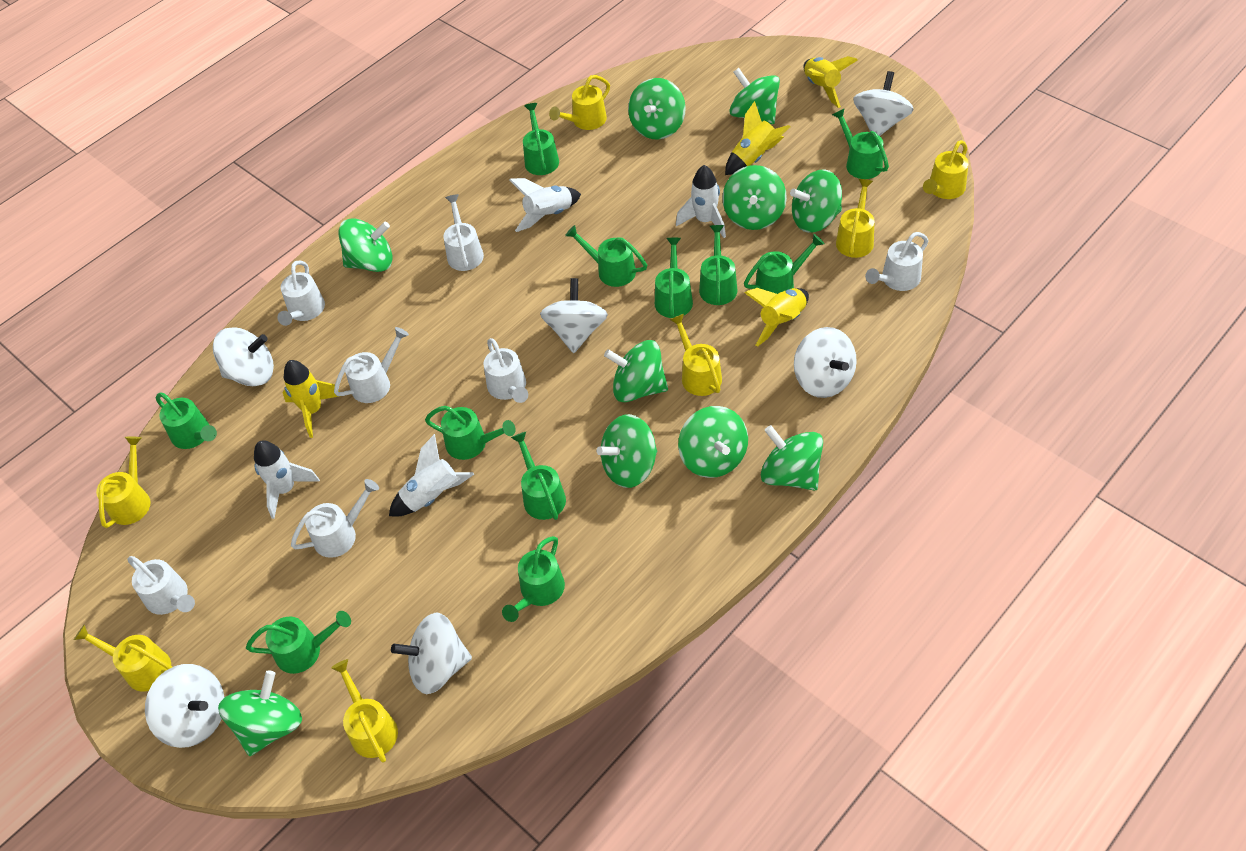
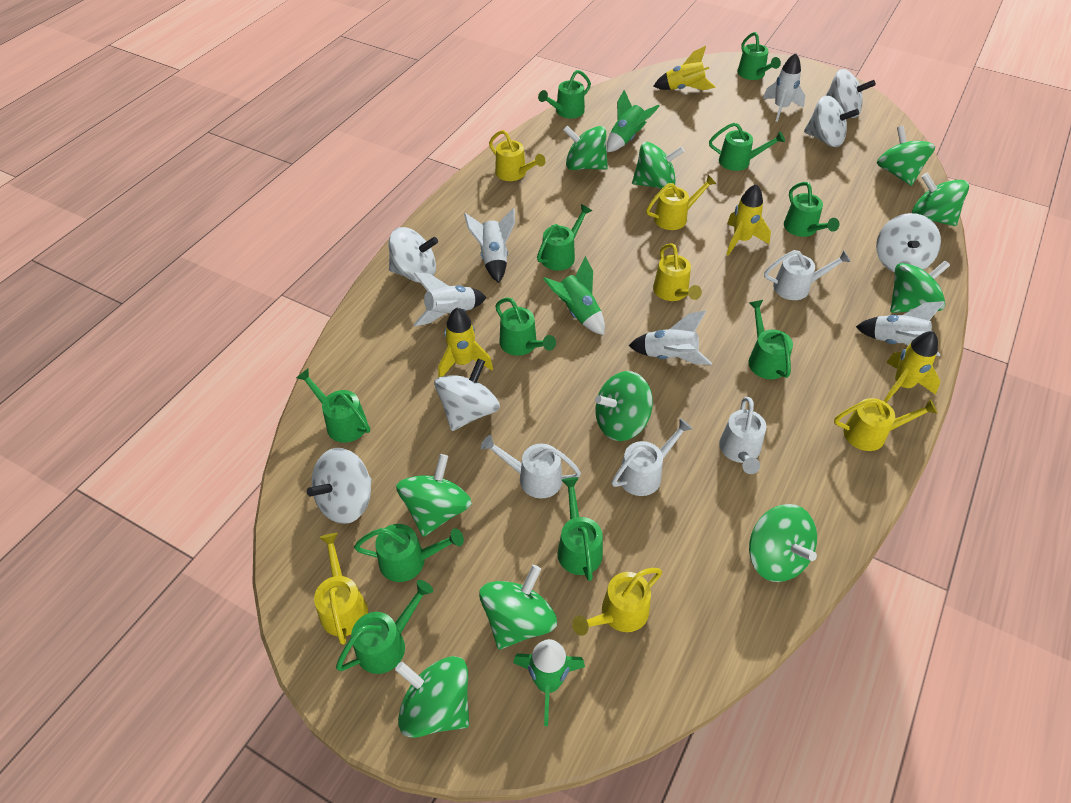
green rocket: none = 0 -> [513,639,585,726] [543,256,605,335] [607,90,660,152] = 3
white rocket: [254,440,320,519] [389,434,474,517] [509,178,581,232] [676,165,726,238] = 4 -> [413,272,487,326] [464,208,515,283] [629,310,712,365] [763,53,805,122] [856,301,944,356] = 5
white watering can: [127,556,195,615] [277,261,325,326] [291,479,379,558] [334,327,409,403] [443,194,484,271] [484,338,528,403] [865,232,928,291] = 7 -> [481,435,581,499] [612,418,693,496] [719,397,766,474] [764,250,851,300] = 4
yellow watering can: [74,625,172,691] [96,436,151,528] [331,659,398,763] [549,75,610,130] [669,314,722,396] [836,179,875,258] [923,140,969,199] = 7 -> [314,533,368,645] [489,130,545,181] [572,568,662,636] [646,175,717,230] [653,243,702,301] [834,398,938,451] = 6

